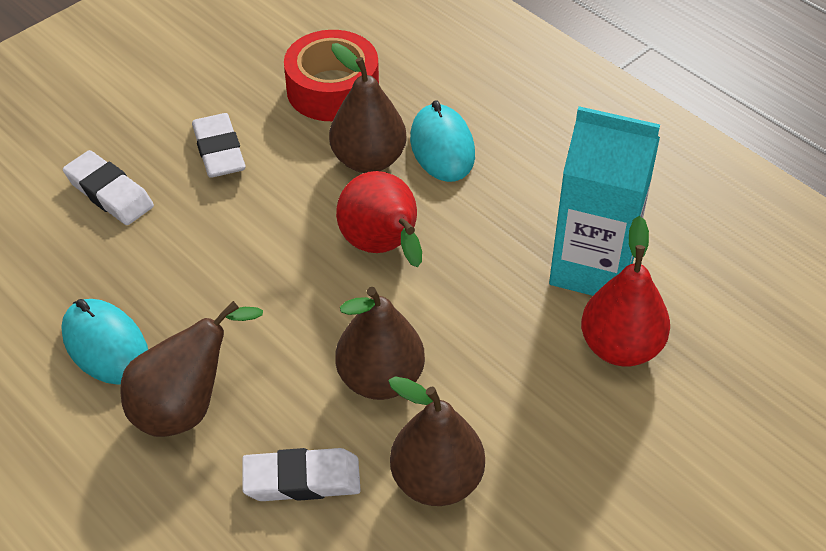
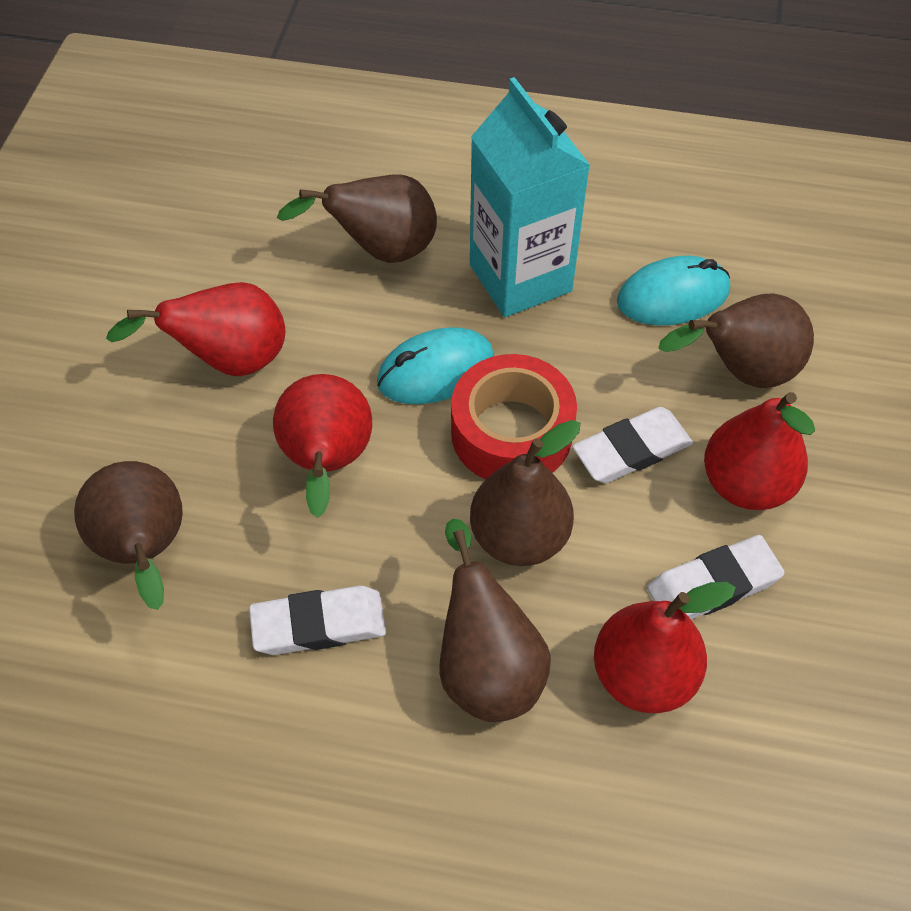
brown pear: [120,301,263,437] [329,43,407,173] [335,287,425,400] [388,376,485,506] = 4 -> [74,461,183,610] [277,174,437,263] [439,519,551,722] [470,420,580,566] [658,294,814,388] = 5
red pear: [336,171,422,267] [581,216,670,367] = 2 -> [106,282,285,376] [273,374,372,518] [594,582,736,713] [704,392,815,510] = 4

